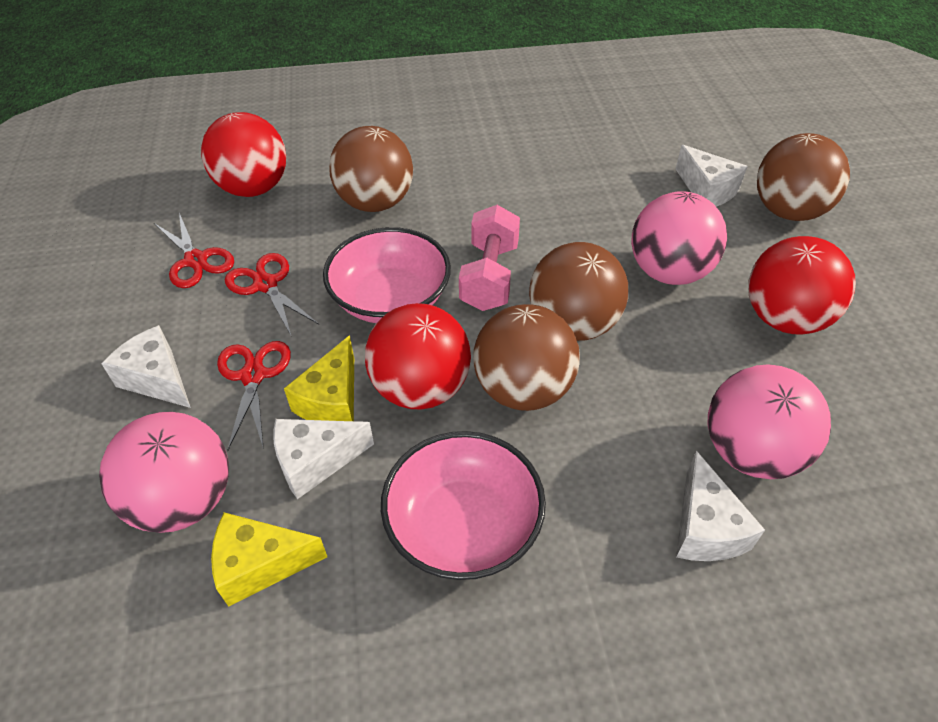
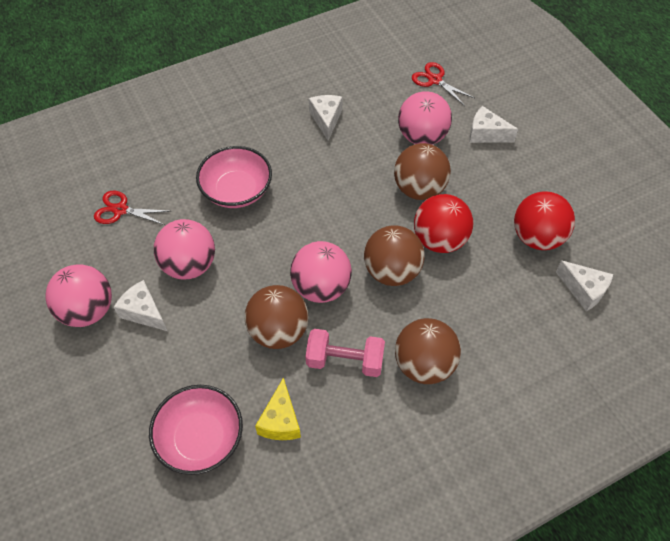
pink ball: [99,412,229,533] [631,191,727,285] [708,364,831,479] = 3 -> [45,264,112,327] [154,219,215,280] [290,241,352,303] [398,91,452,145] = 4
red ball: [201,112,286,197] [365,303,471,410] [748,236,856,335] = 3 -> [414,194,473,253] [514,191,575,250] = 2
red scissors: [154,213,234,288] [217,341,291,452] [225,253,319,335] = 3 -> [94,190,170,225] [412,62,475,106] = 2
yellow cheese: [211,512,327,607] [284,335,354,421] = 2 -> [255,377,301,440] = 1

